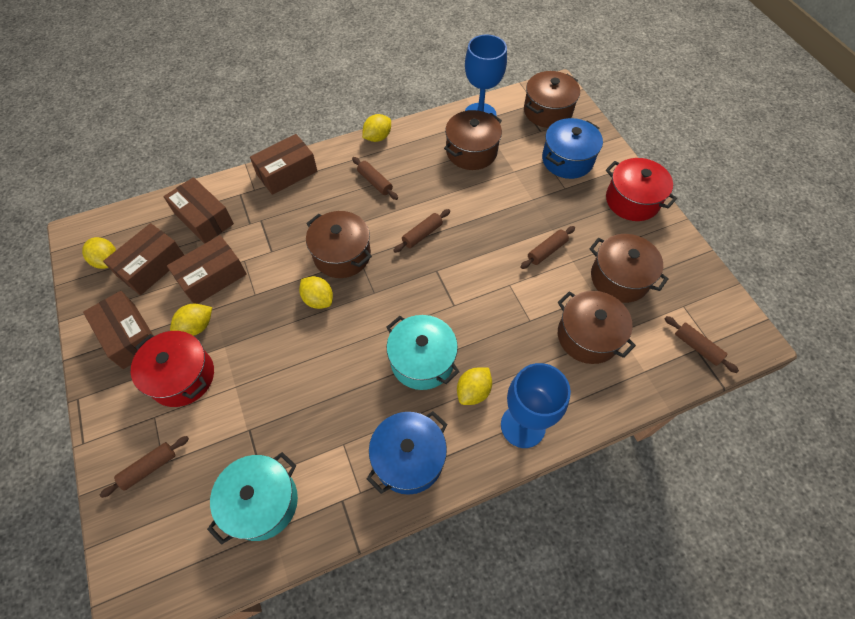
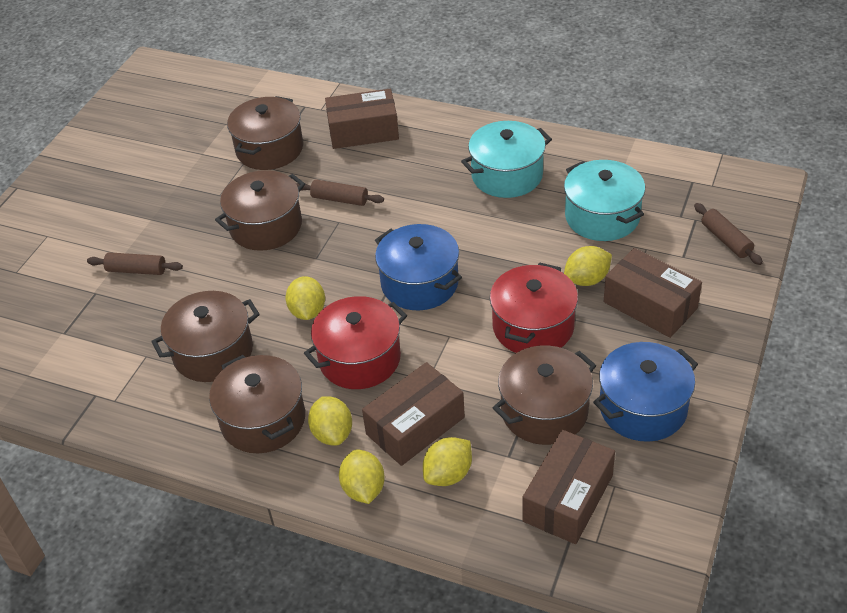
blue goblet: [465,34,507,116] [501,363,571,448] = 2 -> none = 0
brown box: [83,291,153,369] [103,223,184,295] [163,177,234,244] [167,235,247,304] [250,134,317,195] = 5 -> [325,89,399,149] [362,362,465,466] [522,430,615,544] [604,248,702,338] = 4
brown rolling pin: [100,436,189,498] [352,157,398,200] [393,209,450,253] [520,226,575,269] [664,316,739,373] = 5 -> [87,252,183,275] [296,180,384,206] [694,203,763,265] = 3

